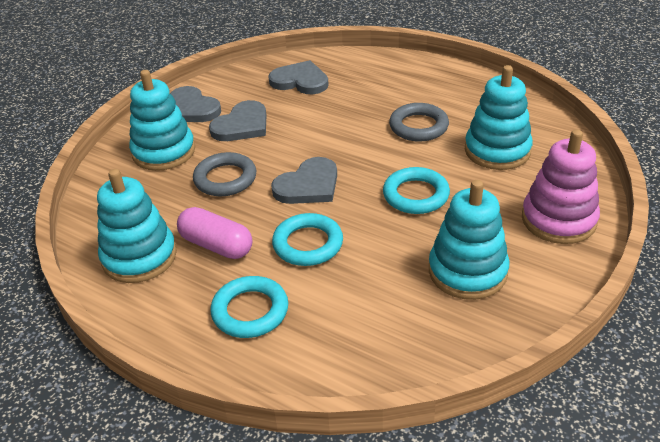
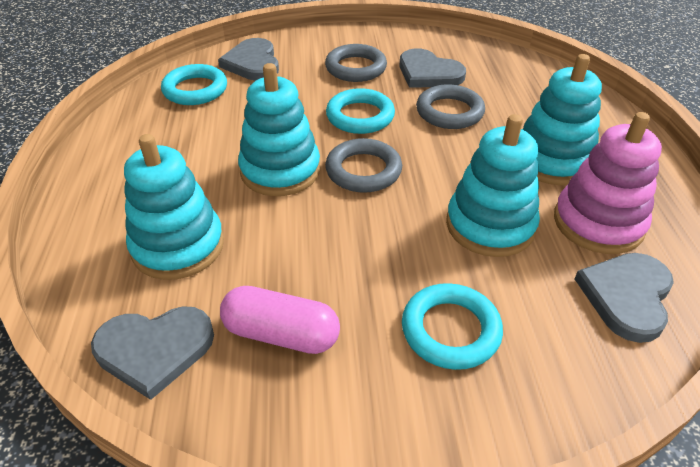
grey ring: [193,152,256,196] [389,103,449,142] = 2 -> [325,44,387,82] [325,138,402,193] [416,84,485,129] = 3

